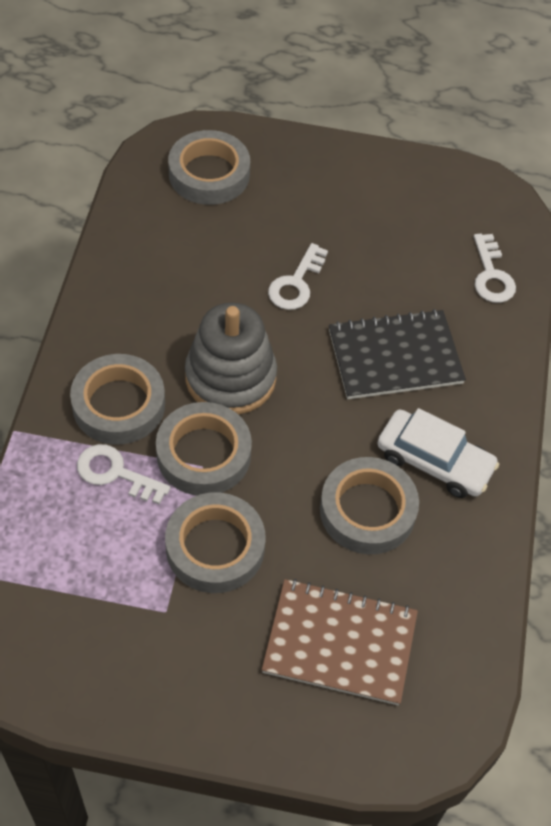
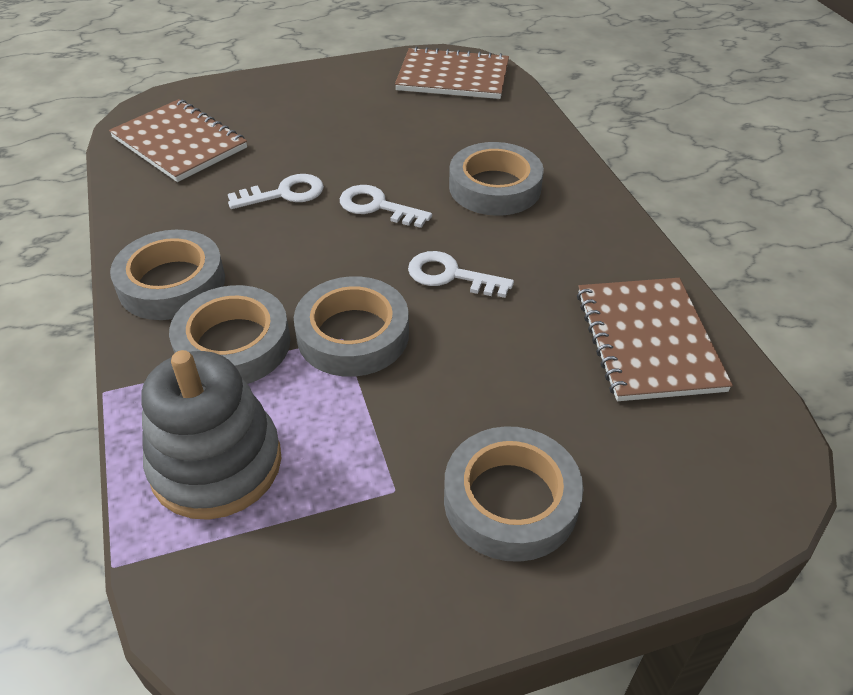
black notebook: [329,309,466,399] = 1 -> none = 0
brown notebook: [262,579,418,705] = 1 -> [109,99,247,182] [395,46,509,99] [577,278,733,401] = 3
white car: [377,408,499,498] = 1 -> none = 0

